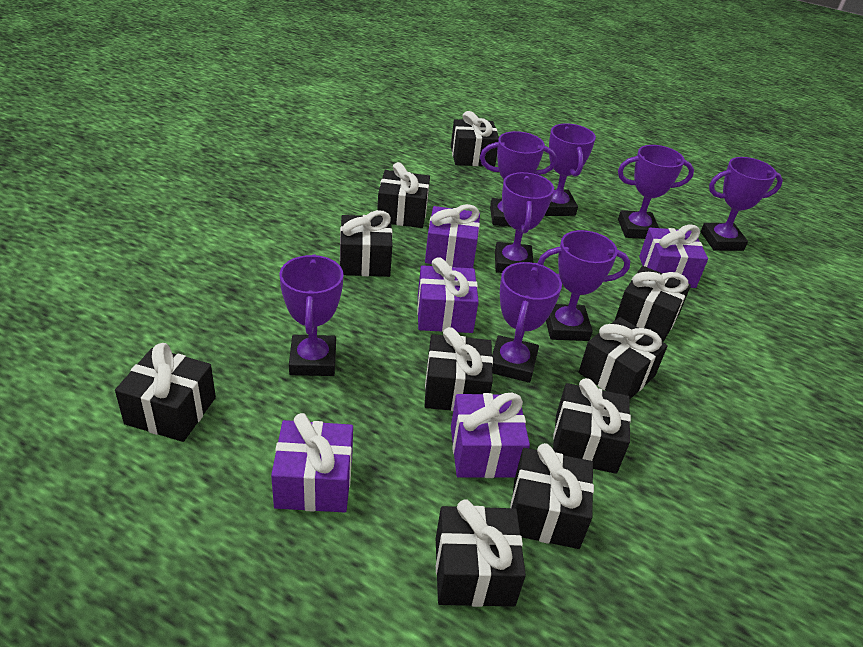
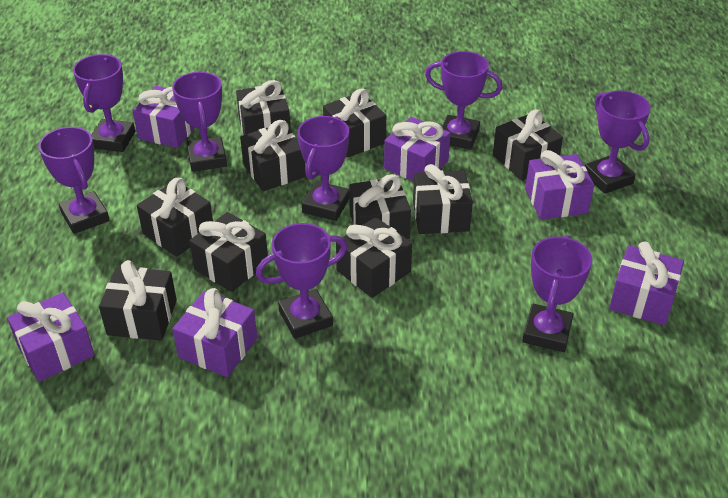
purple gift: [271,413,353,512] [417,257,479,333] [425,204,480,268] [451,393,530,478] [639,224,708,288] = 5 -> [7,293,94,382] [133,86,195,148] [173,288,257,377] [384,117,451,181] [525,150,594,220] [609,242,684,325] = 6

